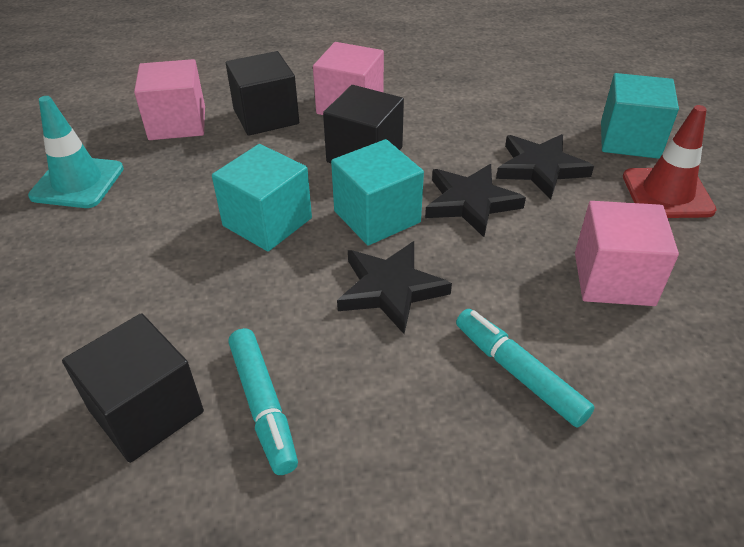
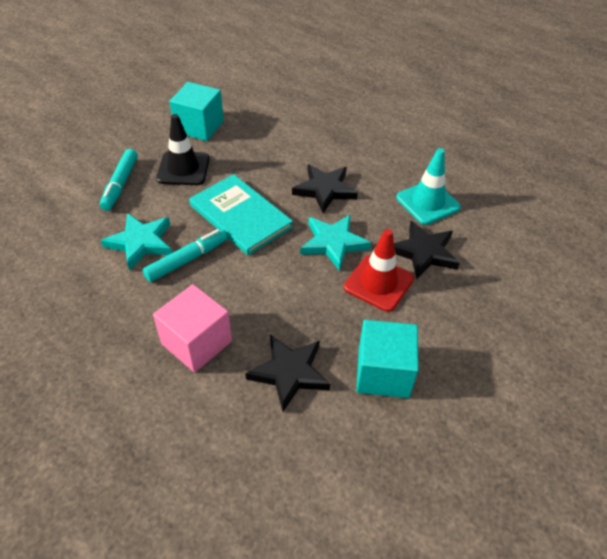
black cube: [62,313,204,463] [226,51,299,136] [323,85,404,163] = 3 -> none = 0
black traffic cone: none = 0 -> [156,114,210,185] = 1
pink cube: [134,59,205,140] [313,42,384,115] [575,201,679,306] = 3 -> [153,284,232,372] = 1
turquoise book: none = 0 -> [189,174,293,256] = 1
turquoise cube: [212,144,312,251] [331,139,424,245] [601,73,679,159] = 3 -> [169,82,224,141] [356,320,419,398] = 2
turquoise star: none = 0 -> [101,213,172,271] [300,214,371,271] = 2

